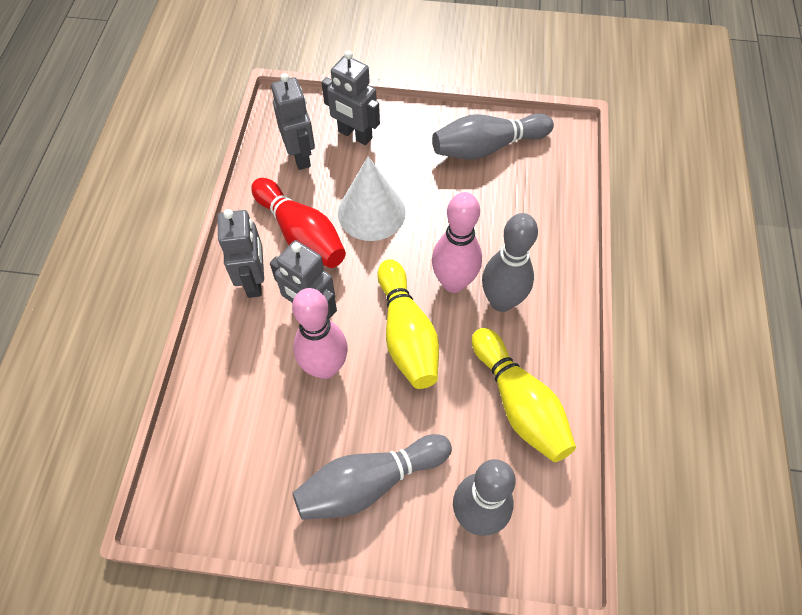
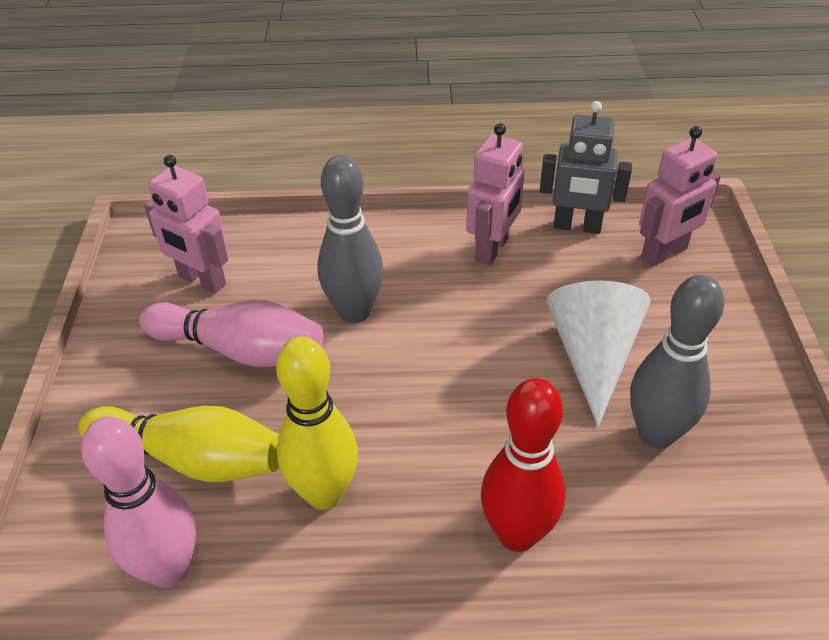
grey bowling pin: [292,434,452,520] [432,113,554,159] [453,459,516,536] [482,213,538,312] = 4 -> [317,155,384,323] [630,275,724,449] = 2
grey robot: [217,209,264,298] [270,240,337,318] [271,73,315,170] [322,50,380,145] = 4 -> [540,101,632,234] = 1
pink robot: none = 0 -> [144,155,228,294] [466,123,525,265] [639,126,721,266] = 3

